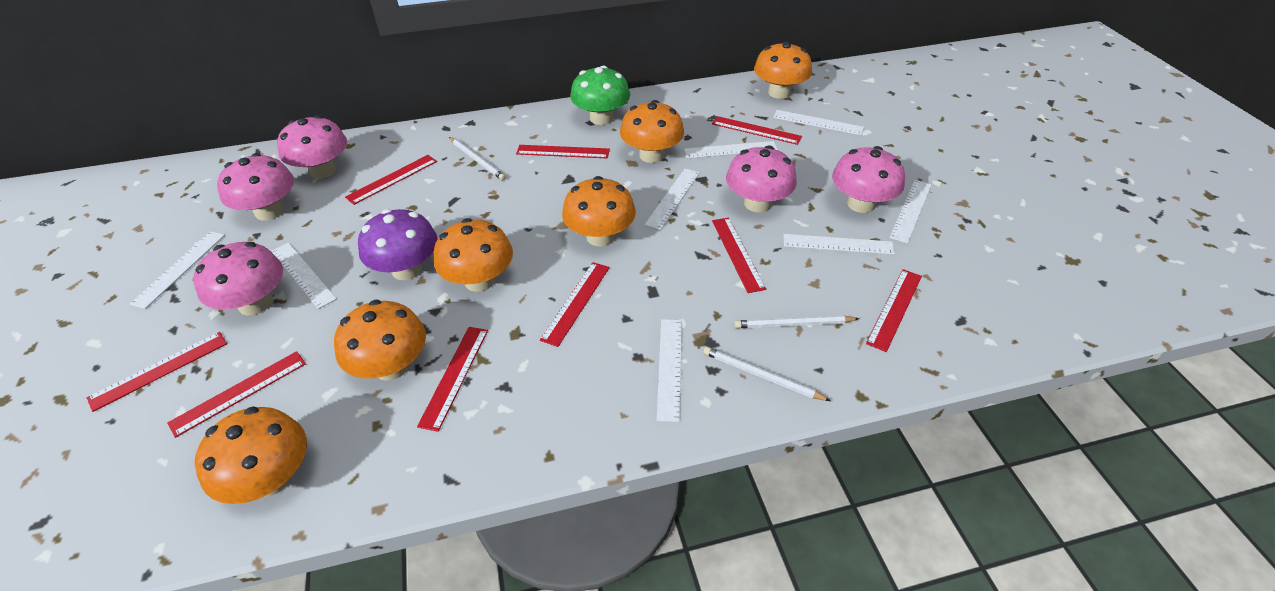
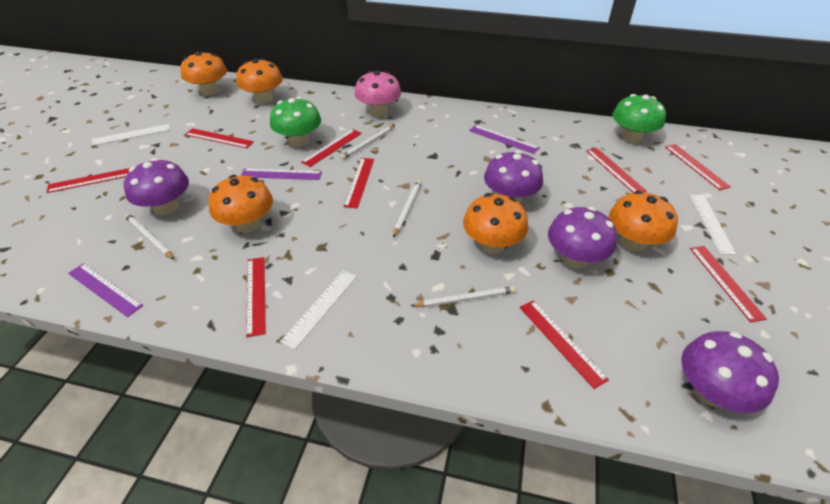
green mushroom: [570,66,630,125] = 1 -> [270,97,321,147] [612,94,666,143] = 2
orange mushroom: [195,406,307,504] [334,300,426,381] [434,218,513,292] [562,176,636,246] [620,100,684,163] [754,41,812,99] = 6 -> [180,51,227,95] [209,175,273,233] [236,59,283,103] [463,193,528,254] [609,191,678,251] = 5
pink mushroom: [193,242,283,316] [217,153,294,220] [277,115,347,179] [726,146,797,212] [832,146,905,213] = 5 -> [355,70,401,116] = 1
purple mushroom: [358,209,438,280] = 1 -> [124,158,189,215] [484,150,543,203] [548,207,617,268] [681,331,779,413] = 4
purple ruler: none = 0 -> [68,263,143,317] [241,168,322,180] [469,125,540,154] = 3
white pencil: [449,137,506,181] [703,347,831,401] [734,315,859,328] = 3 -> [125,213,174,259] [340,125,395,160] [393,180,422,238] [411,286,515,307] = 4
white ruler: [129,231,225,309] [271,243,337,309] [644,169,700,230] [657,319,682,422] [684,141,778,158] [773,110,864,135] [784,234,895,255] [889,180,932,244] = 8 -> [92,124,170,146] [280,270,357,350] [689,195,737,255] = 3

